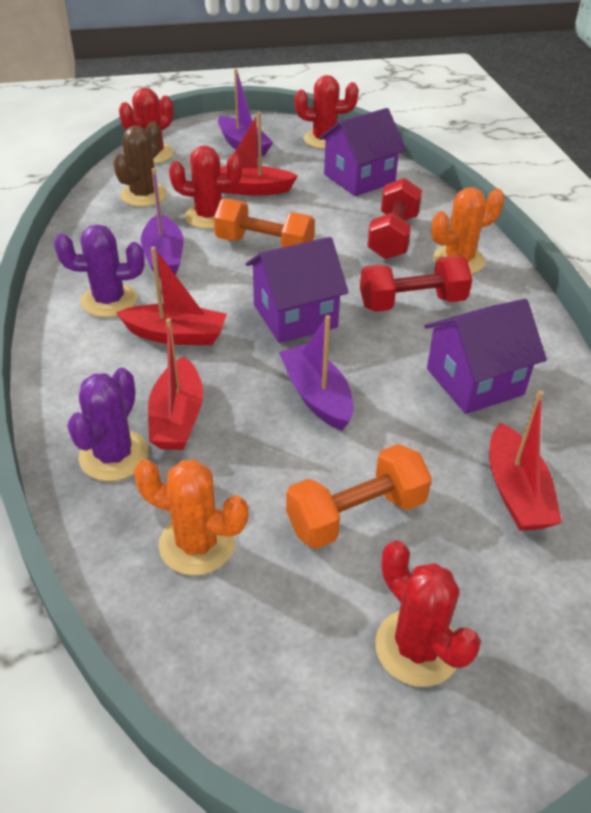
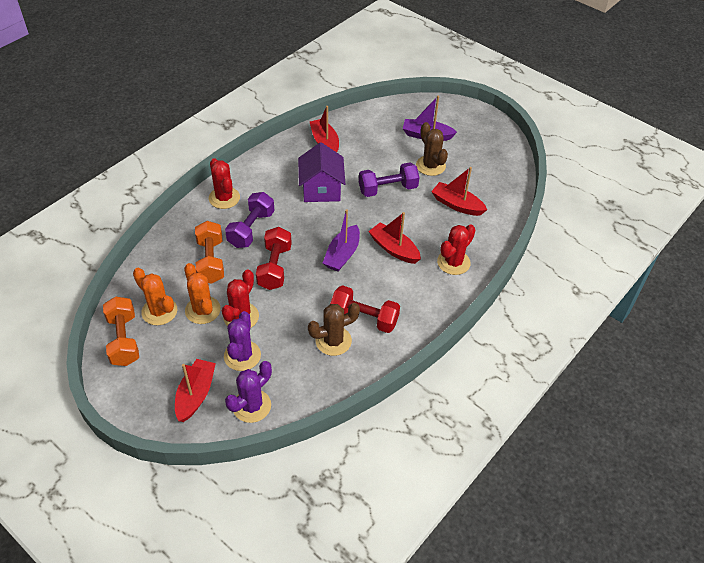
brown cactus: [113,121,167,207] = 1 -> [308,303,360,356] [416,122,448,176] = 2
purple boat: [141,168,184,277] [218,69,273,158] [279,315,354,430] = 3 -> [323,209,360,272] [403,96,457,141] = 2
purple dumbbell: none = 0 -> [225,192,275,248] [359,163,419,197] = 2
purple house: [246,237,349,343] [319,108,406,196] [425,299,547,414] = 3 -> [298,142,345,202] = 1
red cactus: [119,88,174,164] [169,145,242,229] [295,75,359,149] [375,541,481,687] = 4 -> [209,158,240,209] [222,269,259,328] [437,224,475,275] = 3

